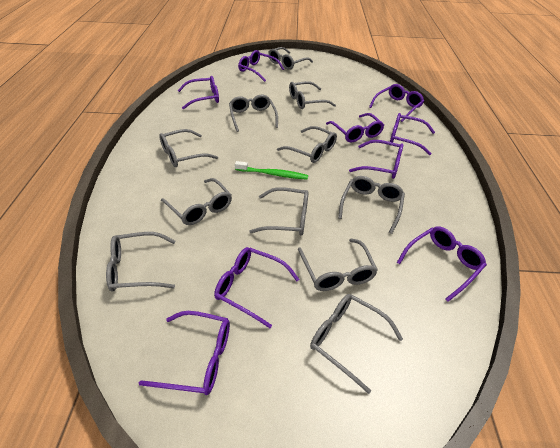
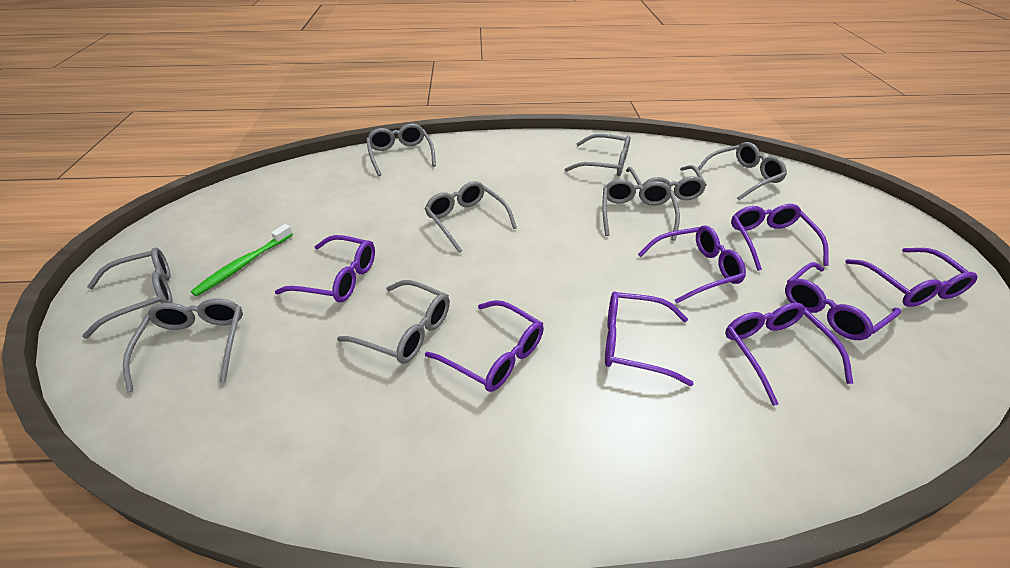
grey glasses: [106,232,175,292] [159,129,218,167] [161,178,232,225] [229,95,278,132] [249,187,309,235] [268,47,313,70] [277,126,337,163] [289,81,336,109] [298,238,378,291] [310,294,403,394] [338,176,405,234] = 11 -> [82,248,173,339] [123,299,243,393] [337,280,450,364] [366,124,436,176] [424,181,517,253] [564,134,630,176] [602,179,680,241] [626,165,707,200] [698,142,787,200] = 9
purple glasses: [139,311,230,395] [178,76,219,110] [214,247,299,328] [238,50,284,82] [326,113,384,142] [349,140,403,179] [369,84,424,122] [390,113,435,155] [397,226,487,302] = 9 -> [275,235,375,303] [425,300,544,392] [605,292,694,386] [638,225,746,304] [725,303,853,406] [731,204,829,271] [785,262,901,340] [845,248,978,307] = 8

